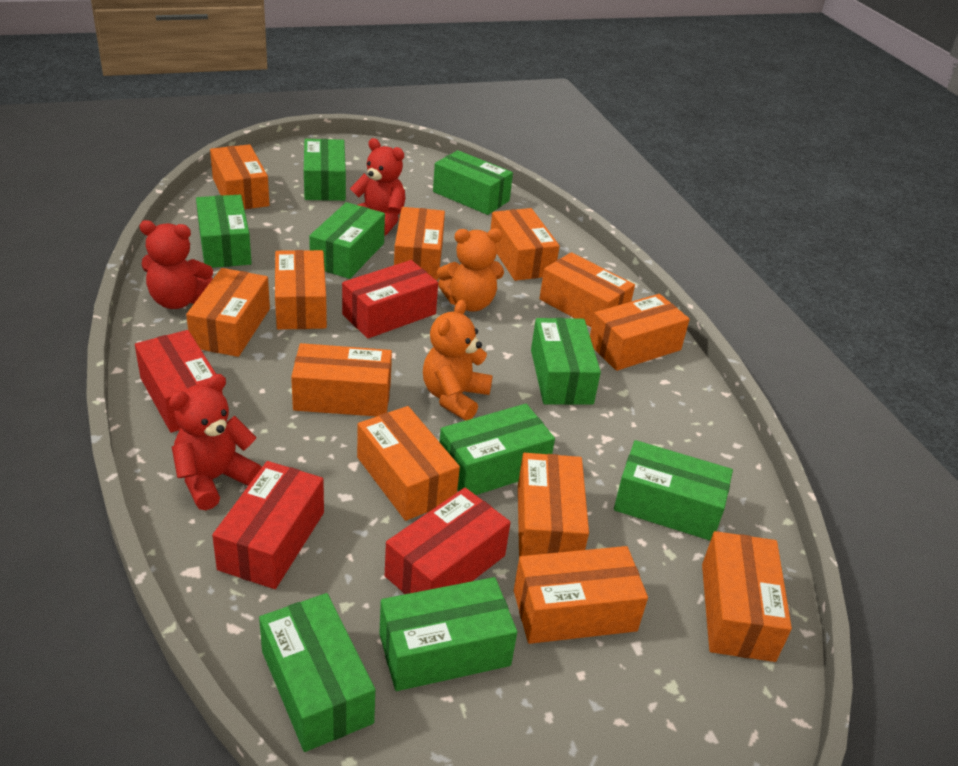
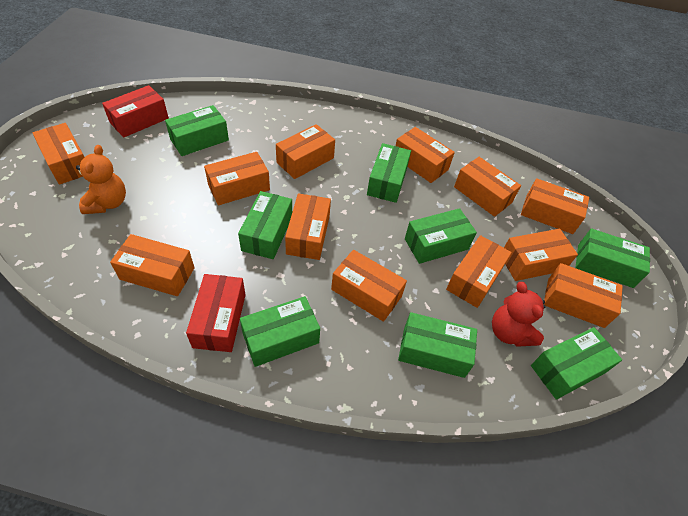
green box: [196,195,252,268] [259,593,375,752] [304,139,346,201] [309,202,385,279] [379,577,517,691] [433,150,513,215] [440,404,555,495] [531,318,601,405] [614,440,733,541] = 9 -> [165,105,229,156] [238,191,292,259] [240,296,320,367] [367,143,411,203] [398,312,477,378] [405,208,477,264] [531,327,622,399] [575,228,650,288] = 8
orange teddy bear: [423,300,493,421] [437,228,504,312] = 2 -> [76,145,126,214] = 1
red box: [135,330,223,433] [212,461,324,589] [342,260,438,338] [385,488,510,594] = 4 -> [102,85,169,137] [186,274,246,352] = 2
red teddy bear: [139,220,213,309] [169,374,262,510] [350,138,406,236] = 3 -> [492,282,546,347] = 1

